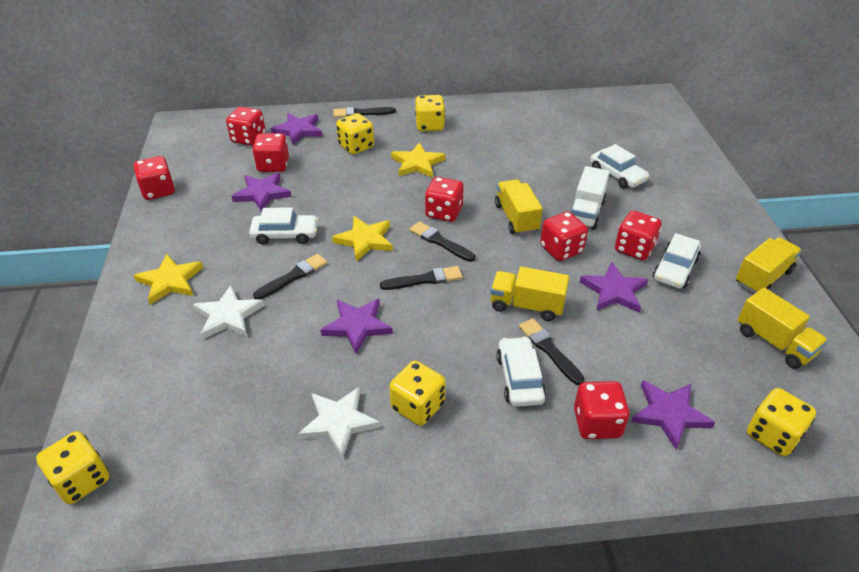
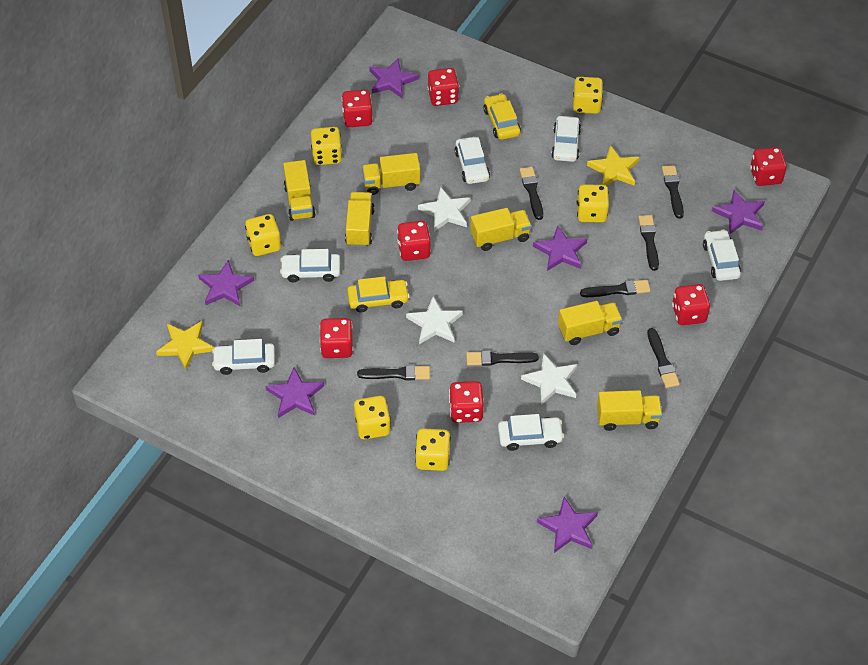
black brush: [253,254,327,299] [333,107,396,118] [380,266,463,290] [410,221,475,262] [519,318,584,385] = 5 -> [357,365,430,380] [466,350,539,366] [520,167,543,220] [580,280,650,297] [638,215,659,271] [647,328,680,388] [662,165,684,219] = 7
purple star: [232,172,292,212] [271,113,322,145] [321,299,393,354] [580,262,648,313] [631,380,715,450] = 5 -> [198,260,254,306] [266,367,324,418] [369,59,419,98] [533,226,587,271] [537,497,598,553] [712,190,765,234] = 6
white car: [249,207,318,245] [496,336,546,407] [590,144,649,189] [653,233,701,289] = 4 -> [212,339,275,375] [280,249,340,283] [455,137,490,184] [498,414,564,451] [551,116,581,162] [703,230,741,281] = 6
white star: [193,285,264,340] [298,387,380,459] = 2 -> [406,296,463,344] [418,187,471,232] [521,353,577,405] = 3
white truck: [571,166,610,230] = 1 -> none = 0
yellow car: none = 0 -> [347,277,409,313] [483,93,521,140] = 2
yellow dice: [36,431,109,504] [336,113,374,154] [389,361,445,426] [415,95,445,131] [747,388,816,456] = 5 -> [245,214,281,256] [311,127,342,165] [354,396,391,439] [415,428,451,471] [573,77,603,114] [577,184,609,222] = 6
yellow star: [134,254,203,305] [332,216,393,262] [391,142,445,178] = 3 -> [156,321,214,370] [587,145,640,186] = 2
yellow truck: [490,266,569,321] [495,179,543,235] [736,237,802,294] [738,288,828,369] = 4 -> [283,160,316,221] [345,192,375,247] [362,153,420,195] [470,208,532,251] [558,301,622,345] [597,390,662,431] = 6

